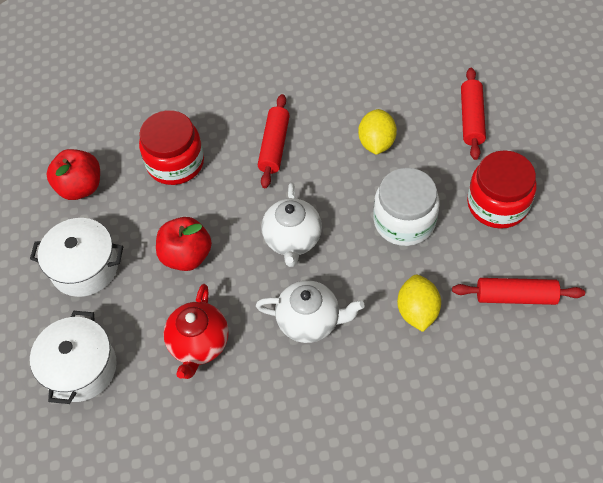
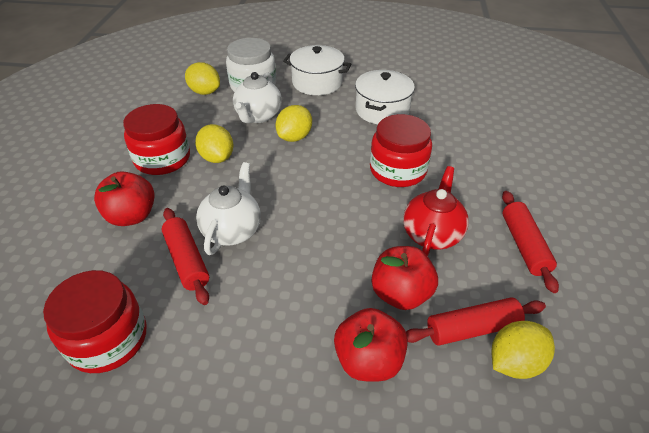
red apple: [47,149,100,200] [156,217,212,271] = 2 -> [94,171,155,226] [334,308,408,382] [372,246,438,310] = 3
red jar: [139,110,204,185] [467,150,537,229] = 2 -> [43,270,146,373] [123,104,190,175] [370,114,432,187] = 3
yellow lemon: [358,109,397,155] [397,275,441,332] = 2 -> [185,62,220,95] [195,124,233,163] [275,105,312,142] [492,321,555,379] = 4

